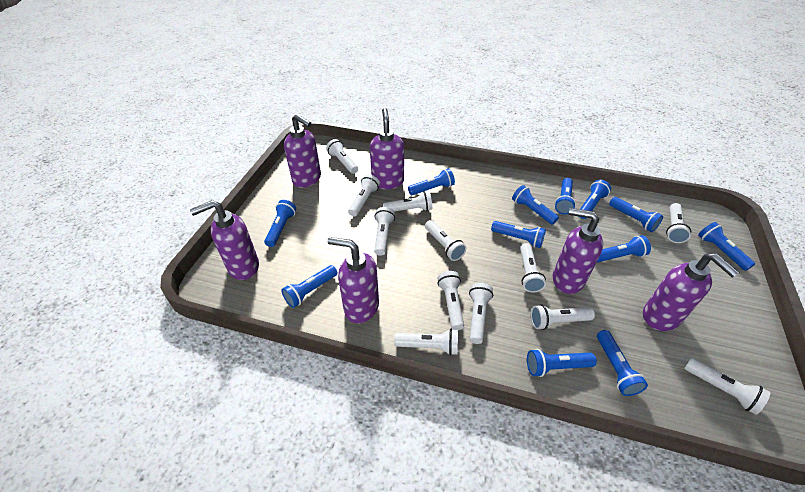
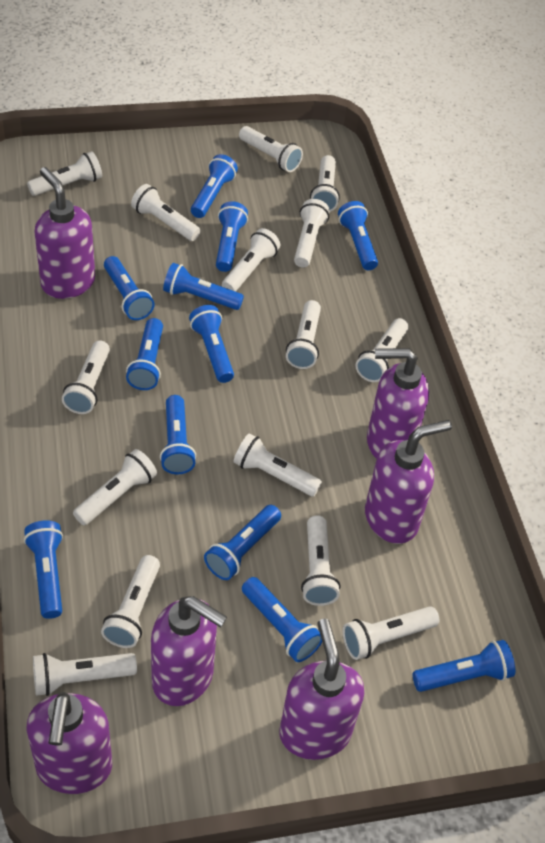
white flashlight: [326,139,358,174] [348,175,380,217] [374,207,395,256] [383,191,432,212] [394,329,458,355] [425,220,467,261] [438,271,464,330] [469,283,493,344] [520,243,546,292] [531,304,595,330] [666,203,691,243] [684,358,770,415] = 12 -> [27,151,102,196] [33,653,137,696] [62,341,110,414] [73,449,157,525] [101,555,160,648] [131,184,201,241] [222,228,281,292] [233,433,322,497] [239,126,303,172] [286,300,321,369] [294,199,330,267] [301,515,340,606] [310,155,340,212] [343,606,439,660] [355,318,409,382] = 15

